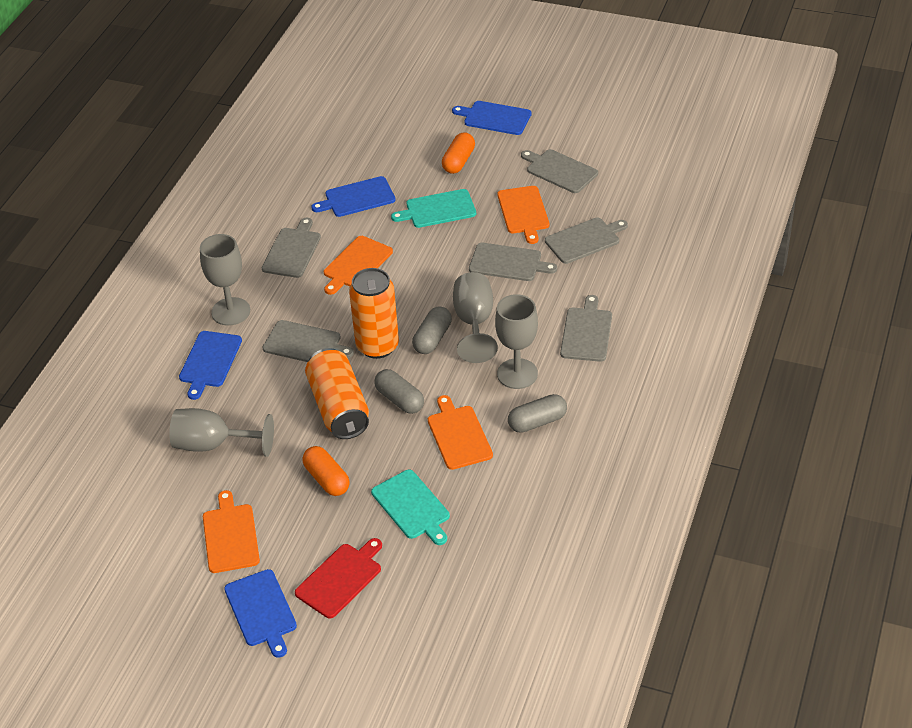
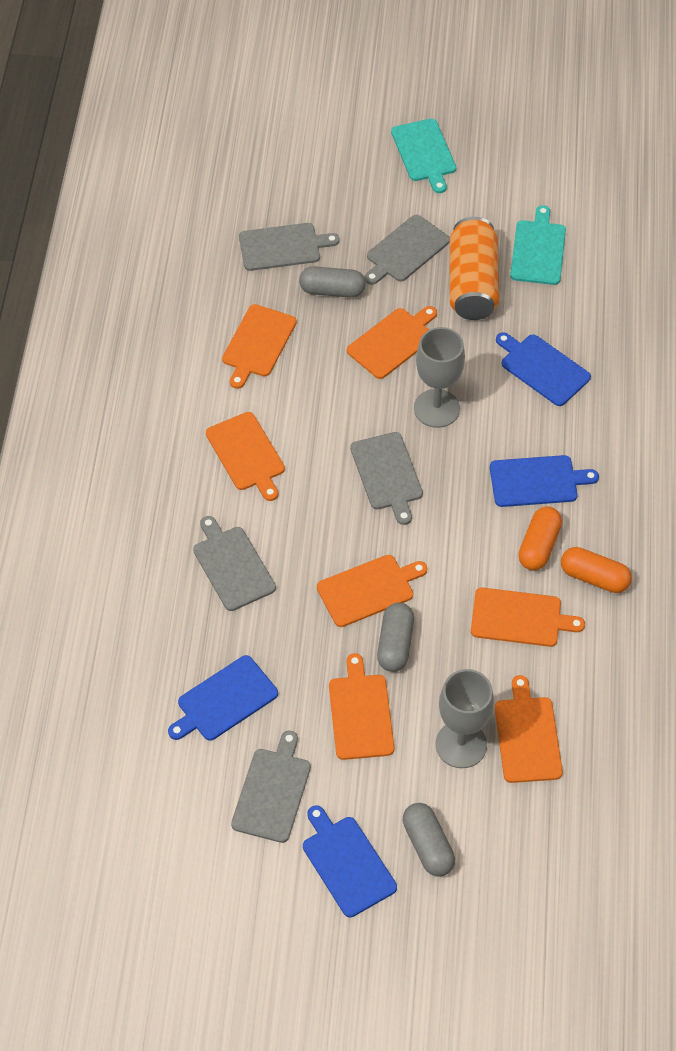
grey cutting board: [262,218,321,278] [262,320,354,362] [469,243,557,281] [521,149,598,193] [545,217,628,264] [560,295,612,362] = 6 -> [193,516,276,611] [231,731,311,843] [239,223,339,271] [350,432,423,525] [364,215,450,285] = 5
grey goblet: [169,408,274,457] [200,234,250,326] [453,272,498,363] [495,294,538,389] = 4 -> [414,327,465,428] [436,669,494,768] = 2
orange can: [305,348,369,439] [349,268,399,359] = 2 -> [450,217,499,320] = 1
orange cutting board: [203,490,260,573] [324,236,393,295] [428,395,493,470] [497,186,549,244] = 4 -> [206,412,285,501] [222,304,297,389] [317,555,427,627] [329,653,394,760] [347,306,437,379] [471,588,585,647] [495,675,563,783] = 7
red cutting board: [295,538,382,619] = 1 -> none = 0

